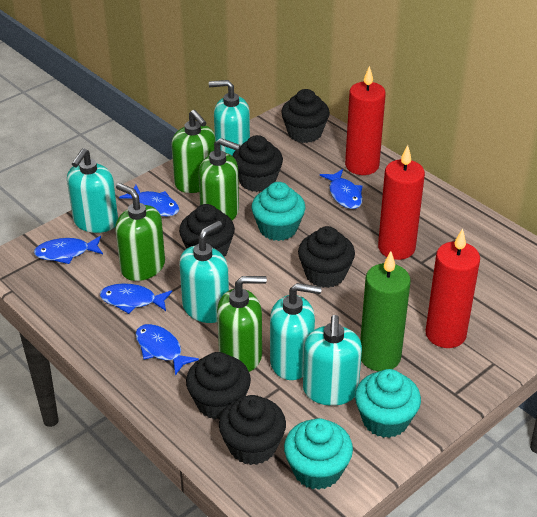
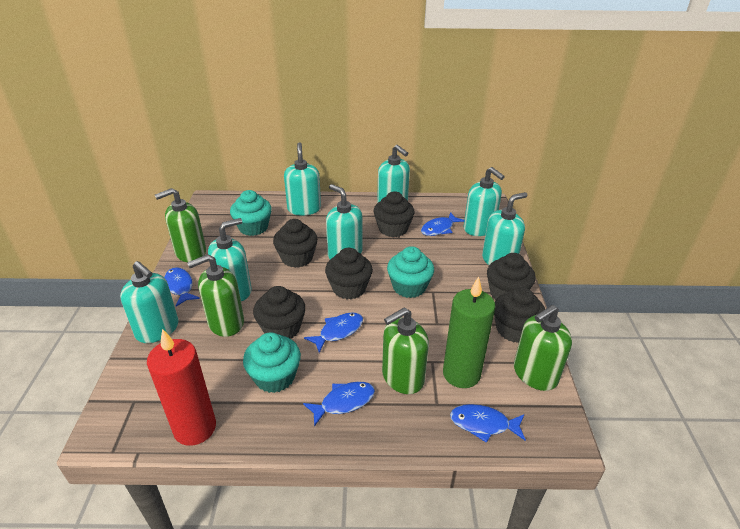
red candle: [345,66,386,175] [378,145,425,260] [425,229,480,348] = 3 -> [147,329,216,446] = 1
turquoise soap dispenser: [67,148,118,233] [179,221,229,323] [209,80,250,156] [270,283,322,380] [303,315,362,406] = 5 -> [120,261,179,343] [208,218,252,301] [284,142,321,216] [326,184,362,259] [377,145,410,203] [464,167,505,236] [482,192,527,265] = 7

